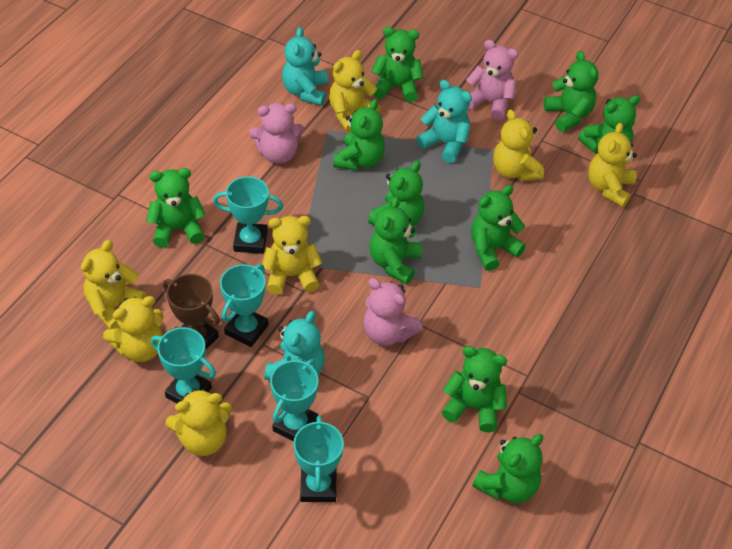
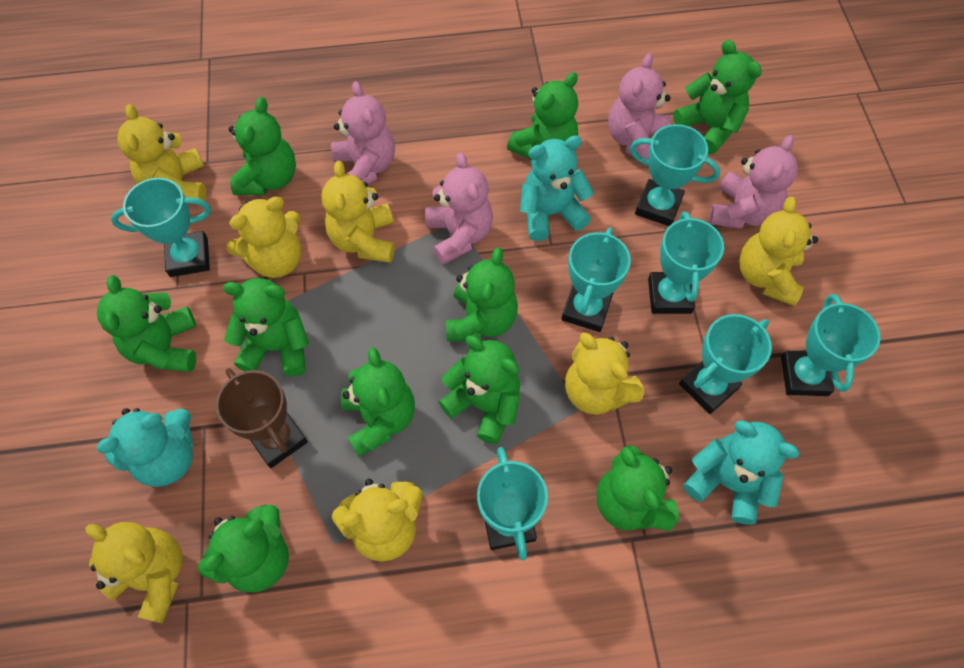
pink teddy bear: [249,103,304,164] [363,278,423,346] [466,40,518,120] = 3 -> [331,81,395,185] [425,153,493,265] [608,53,671,160] [709,135,798,229] = 4
turquoise trophy: [151,327,216,403] [213,176,283,254] [220,264,268,347] [270,359,319,441] [293,415,344,502] = 5 -> [111,178,211,277] [477,447,548,560] [562,228,631,332] [630,124,720,226] [648,212,724,314] [679,314,772,414] [781,294,881,396] = 7

